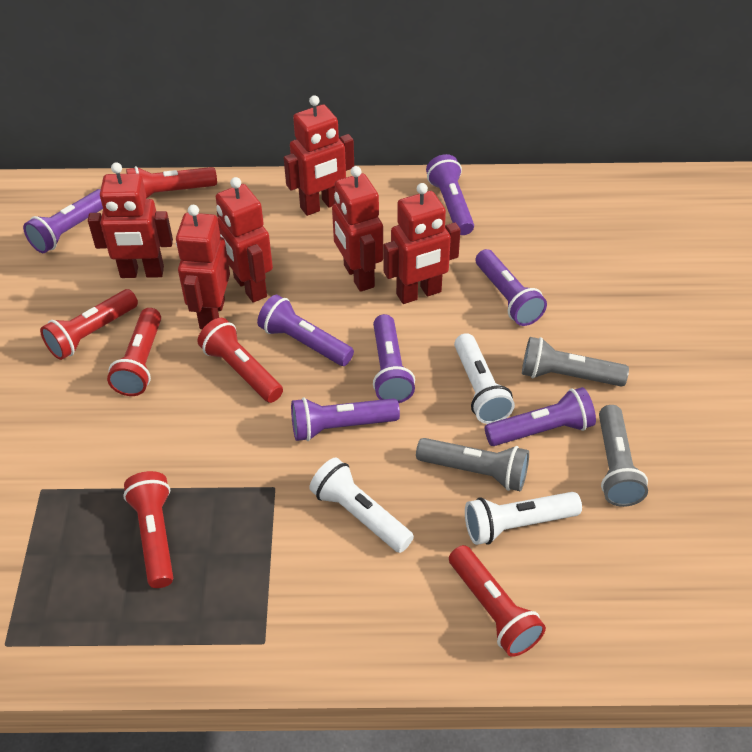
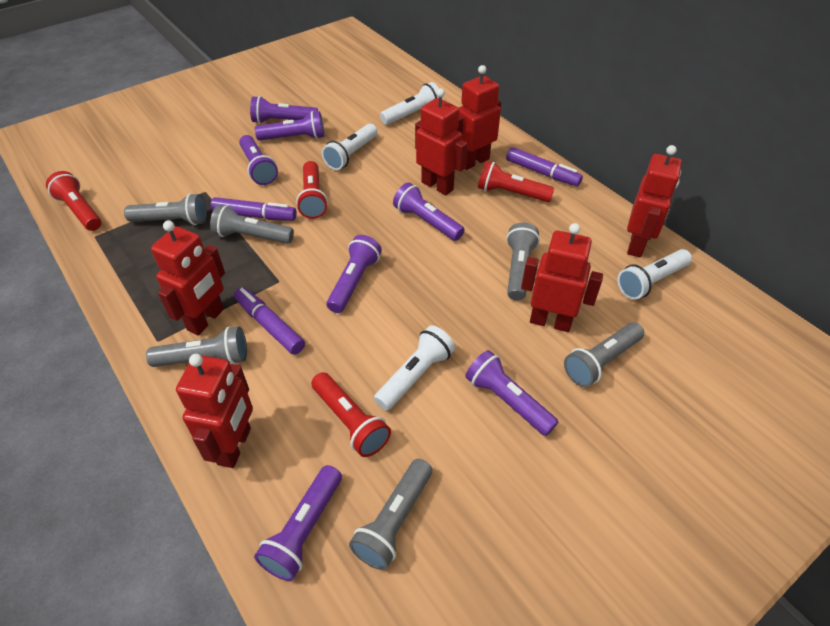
grey flashlight: [416,438,529,491] [522,337,629,387] [599,405,648,507] = 3 -> [124,193,207,225] [146,326,247,367] [210,205,294,244] [349,459,432,570] [506,222,540,301] [564,322,644,387] = 6
purple marker: none = 0 -> [210,197,297,221] [234,287,305,355] [506,147,583,186] = 3
red flashlight: [40,289,138,360] [107,308,161,396] [123,471,173,588] [126,166,217,199] [198,318,283,403] [449,545,546,657] = 6 -> [46,171,101,231] [296,161,328,219] [311,372,391,457] [478,161,555,202] = 4
white flashlight: [309,458,414,553] [454,333,515,424] [465,492,582,545] = 3 -> [322,124,378,170] [374,325,455,411] [380,82,439,125] [617,249,692,300] = 4

